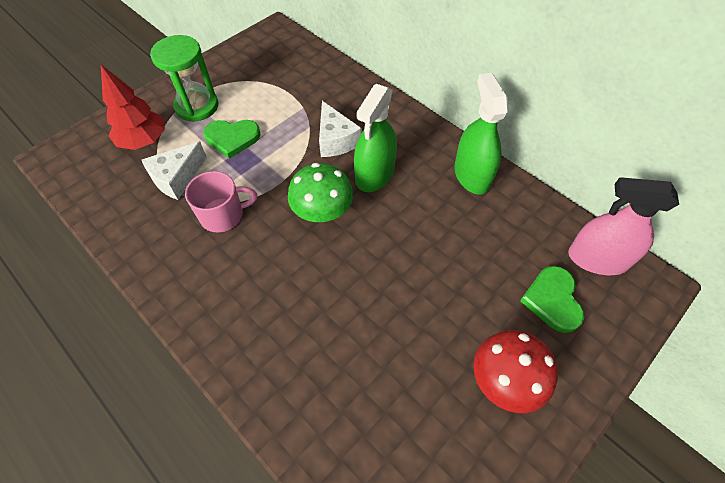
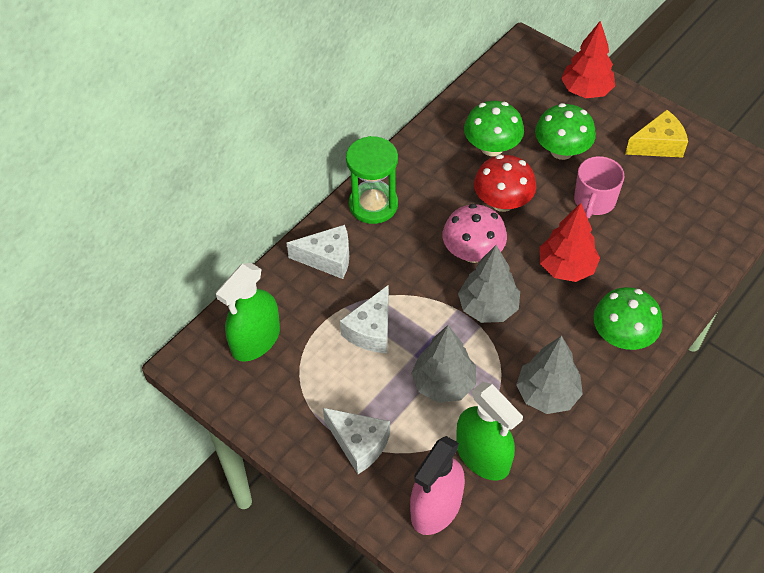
green heart: [203,120,261,159] [520,266,584,333] = 2 -> none = 0
green mushroom: [288,163,353,222] = 1 -> [464,101,524,156] [535,103,596,160] [593,287,662,350] = 3
grey tree: none = 0 -> [411,325,476,403] [458,245,520,323] [516,336,583,414] = 3
pink mushroom: none = 0 -> [442,204,507,263] = 1
red tree: [101,65,165,150] = 1 -> [539,203,600,282] [561,21,615,98] = 2
white cheese: [142,141,207,200] [319,101,361,157] = 2 -> [286,225,349,279] [323,408,390,474] [340,285,389,353] = 3
yellow cheese: none = 0 -> [625,110,688,158] = 1

